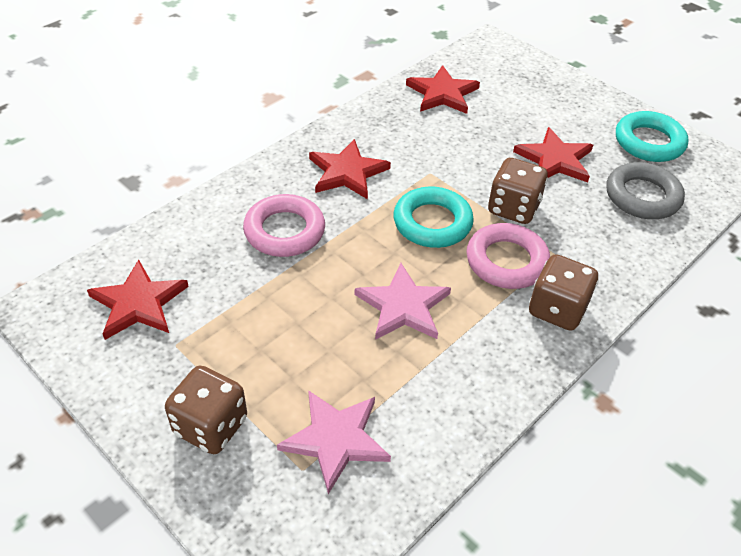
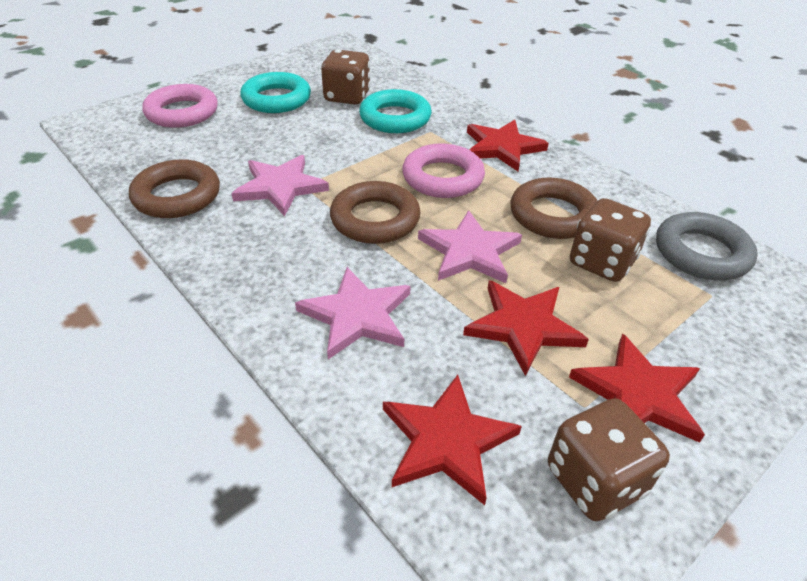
brown ring: none = 0 -> [129,159,220,218] [330,181,421,244] [510,178,598,239] = 3
pink star: [277,390,391,494] [355,263,451,340] = 2 -> [231,155,329,216] [295,267,410,359] [418,210,522,283] = 3

